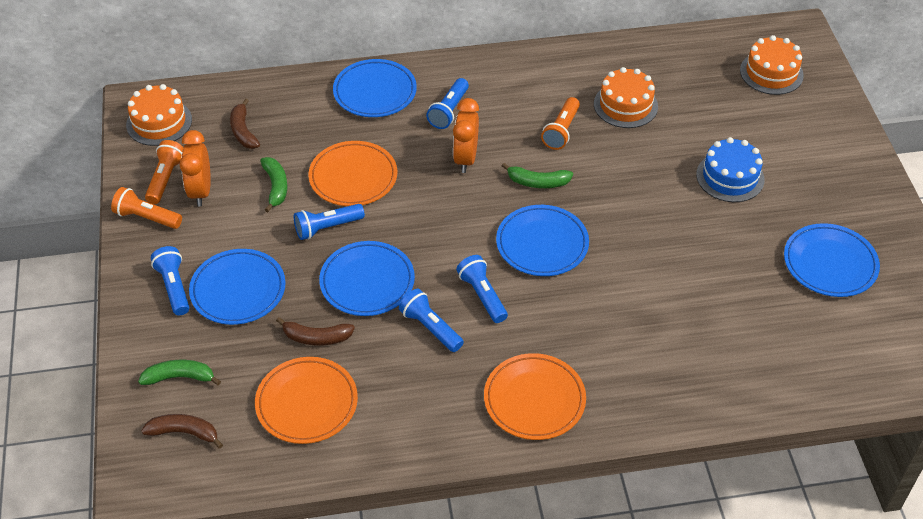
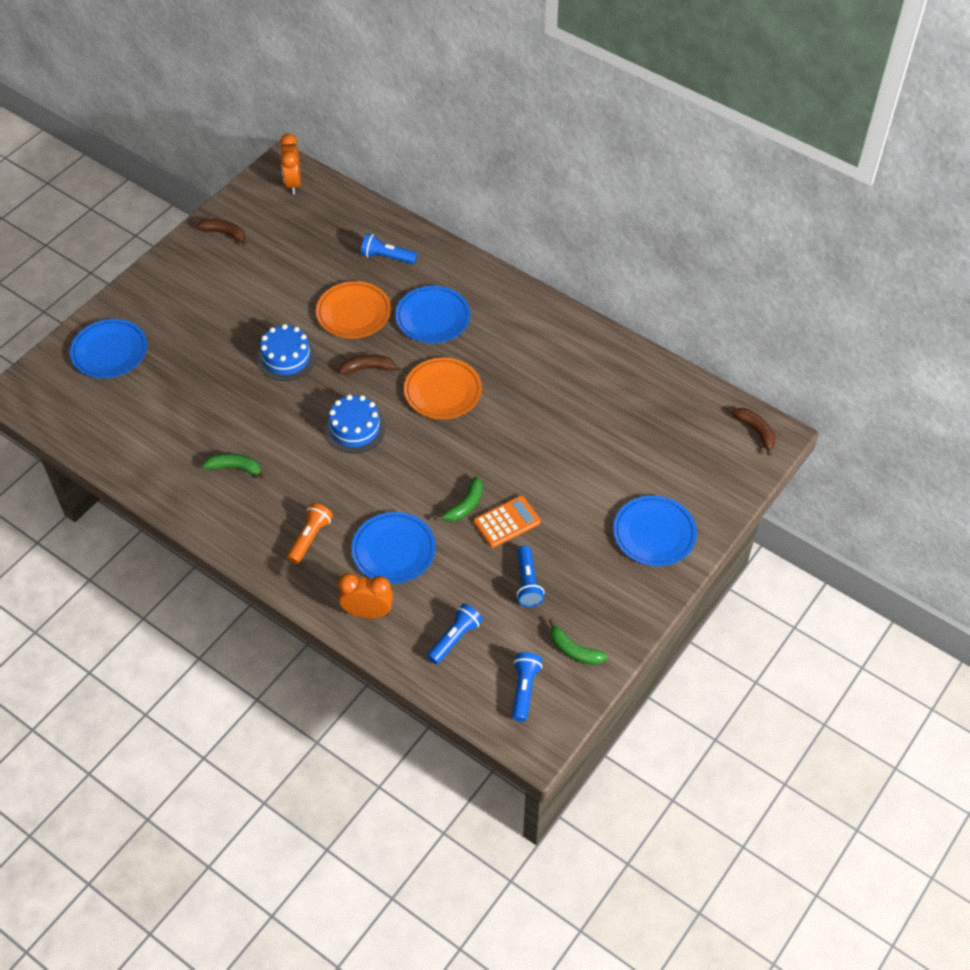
blue cake: [696,137,764,202] = 1 -> [257,324,316,381] [325,394,385,454] = 2
blue flashlight: [151,246,189,315] [294,204,365,240] [399,289,464,352] [426,78,469,129] [456,255,508,323] = 5 -> [361,234,417,264] [427,603,483,664] [512,652,542,722] [517,546,545,607] = 4
blue plate: [189,249,286,325] [319,241,415,316] [333,59,417,117] [496,205,589,276] [784,223,880,297] = 5 -> [70,319,147,378] [352,512,436,584] [395,286,470,343] [613,496,697,566] = 4
orange cake: [126,84,192,146] [594,67,658,128] [740,35,804,95] = 3 -> none = 0
orange calculator: none = 0 -> [474,496,541,548] = 1
orange flashlight: [111,187,182,229] [145,140,184,204] [541,97,580,150] = 3 -> [287,503,333,564] = 1
orange plate: [255,357,358,444] [308,141,398,206] [484,353,586,440] = 3 -> [316,281,391,338] [404,358,482,419] = 2

